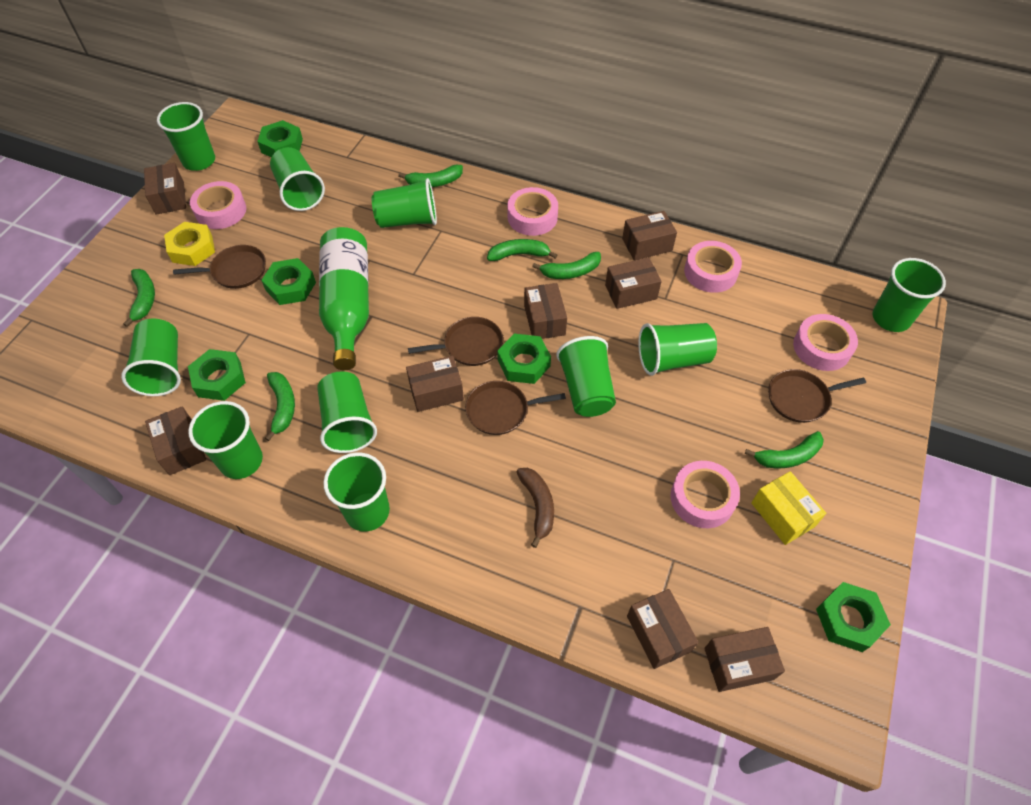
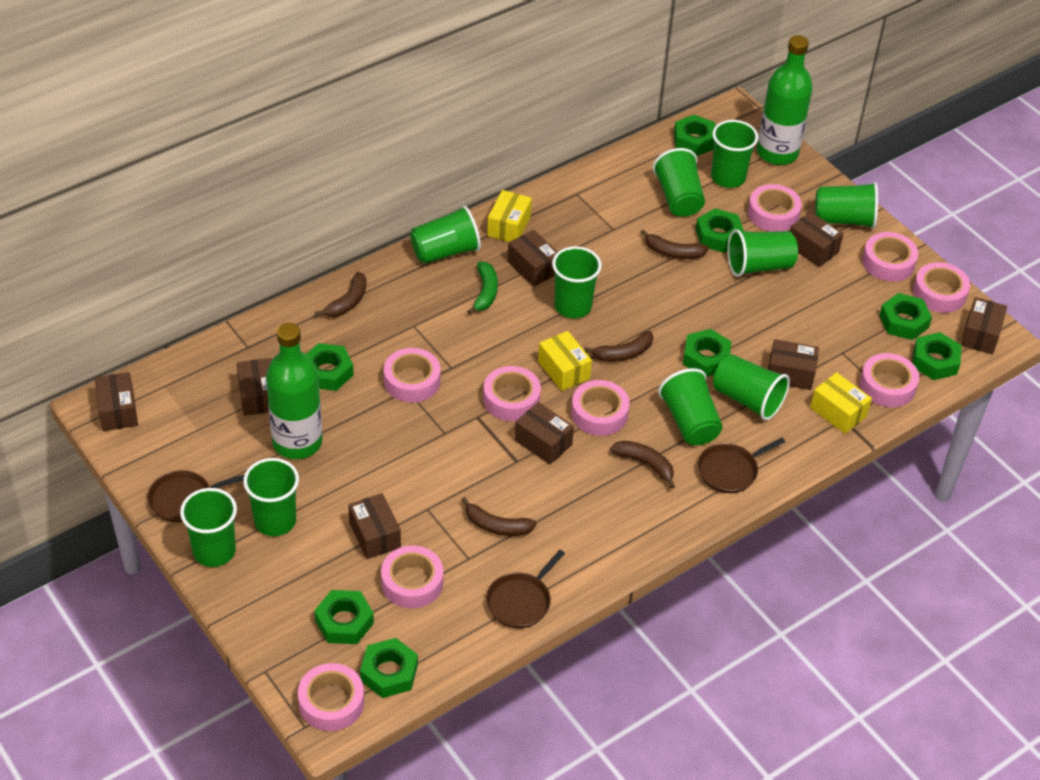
brown banana: [517,468,554,548] = 1 -> [315,272,367,317] [461,497,537,536] [584,331,653,362] [610,440,675,489] [641,229,709,259] = 5
brown pan: [173,245,266,289] [408,317,503,366] [465,381,566,435] [768,369,866,423] = 4 -> [147,470,245,522] [486,550,565,628] [698,438,785,493] = 3
green banana: [123,269,155,327] [265,372,295,441] [398,165,463,187] [487,239,557,261] [532,252,601,279] [745,431,824,468] = 6 -> [467,261,498,315] = 1
green bottle: [319,227,369,370] = 1 -> [266,323,322,459] [757,35,813,165] = 2
green nut: [188,349,246,401] [257,120,303,157] [261,258,316,305] [497,334,551,384] [816,582,891,652] = 5 -> [306,343,354,391] [314,590,374,644] [360,638,418,698] [674,115,716,156] [683,329,732,377] [696,208,744,253] [879,293,932,340] [913,332,962,380] = 8
pink tape: [190,181,246,229] [507,187,558,236] [670,461,740,528] [684,241,742,293] [793,314,858,371] = 5 -> [298,663,364,731] [381,545,443,608] [384,348,441,403] [483,366,541,421] [571,380,629,436] [748,184,802,232] [860,353,919,407] [862,232,918,282] [913,262,970,313] = 9
yellow box: [751,471,826,545] = 1 -> [487,190,532,242] [538,331,592,391] [810,372,872,434] = 3
yellow nut: [164,222,215,266] = 1 -> none = 0

